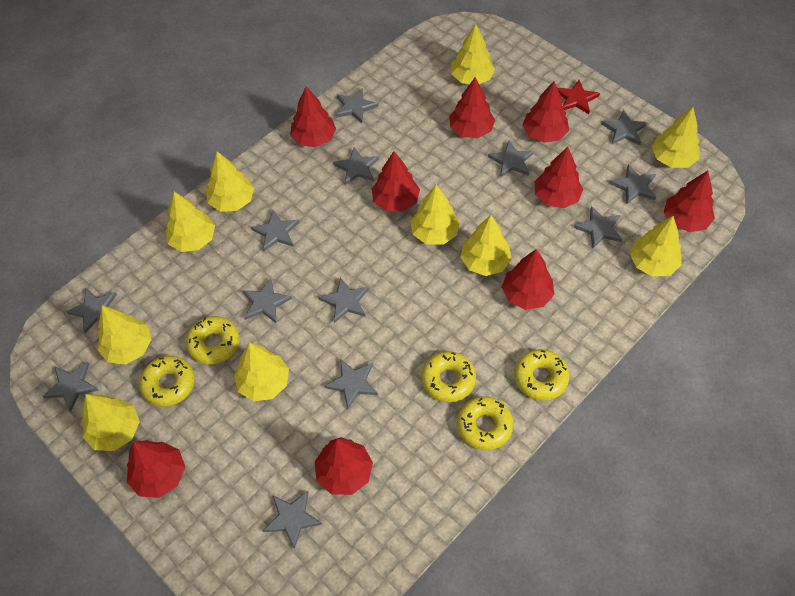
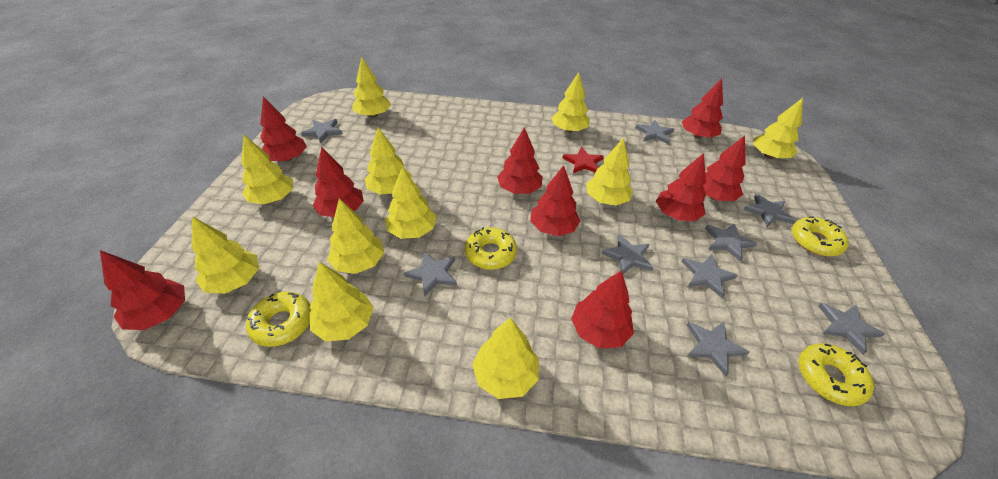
grey star: [43,362,98,412] [66,288,117,334] [242,278,292,323] [251,210,299,251] [263,491,322,549] [319,277,369,323] [324,359,378,409] [333,147,379,185] [336,88,378,123] [488,141,534,177] [574,206,622,248] [601,109,647,145] [610,165,656,204] = 13 -> [301,119,343,143] [404,252,457,297] [601,234,654,274] [636,120,674,144] [681,254,738,298] [687,321,749,376] [705,223,757,262] [744,193,795,227] [818,303,885,354] = 9
yellow donut: [139,356,195,407] [186,316,240,365] [422,351,476,402] [457,396,514,450] [514,349,570,401] = 5 -> [246,292,311,347] [465,227,517,270] [792,216,849,256] [799,343,874,406] = 4
yellow tree: [82,394,140,451] [97,306,152,365] [165,192,215,252] [206,151,254,212] [234,343,289,401] [410,185,460,245] [451,24,495,84] [460,215,512,276] [630,216,682,277] [652,107,700,168] = 10 -> [192,216,259,294] [241,135,293,204] [310,262,373,342] [327,199,384,274] [352,56,391,117] [364,127,412,195] [385,167,437,239] [472,318,539,399] [551,72,590,133] [586,138,633,205] [753,98,803,159] = 11

